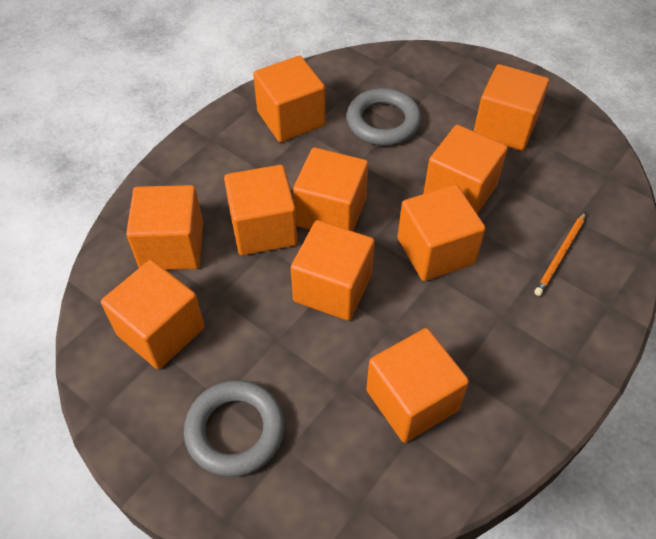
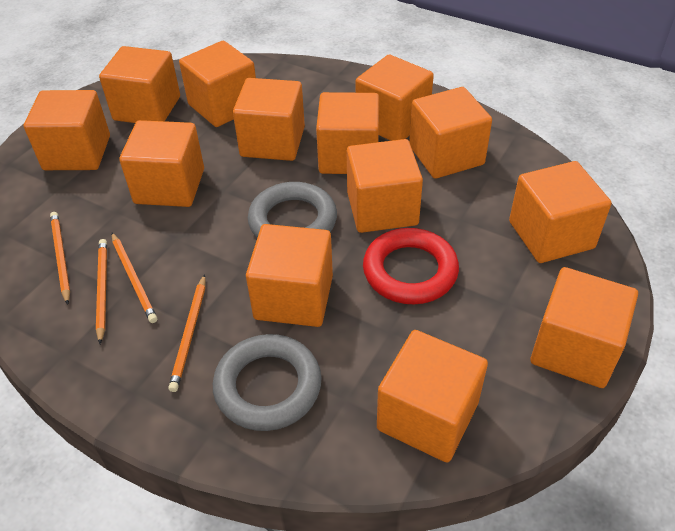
orange cube: [101,260,205,369] [126,185,203,270] [224,165,297,255] [253,56,325,142] [291,220,375,321] [293,148,368,231] [366,328,469,443] [398,184,486,281] [423,125,508,214] [474,64,549,151] = 10 -> [23,90,110,170] [99,46,180,123] [119,120,204,207] [179,41,256,127] [233,78,305,161] [246,224,333,327] [316,92,379,174] [347,139,423,233] [356,55,434,141] [377,330,488,462] [409,87,492,179] [509,161,611,263] [530,267,638,388] = 13
orange pencil: [534,212,586,296] = 1 -> [50,212,70,305] [96,239,107,344] [112,233,157,323] [168,274,205,392] = 4
red ring: none = 0 -> [363,228,459,304] = 1

